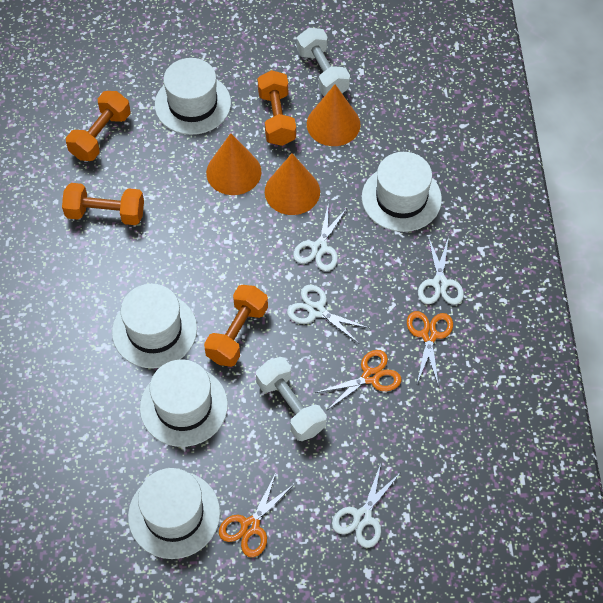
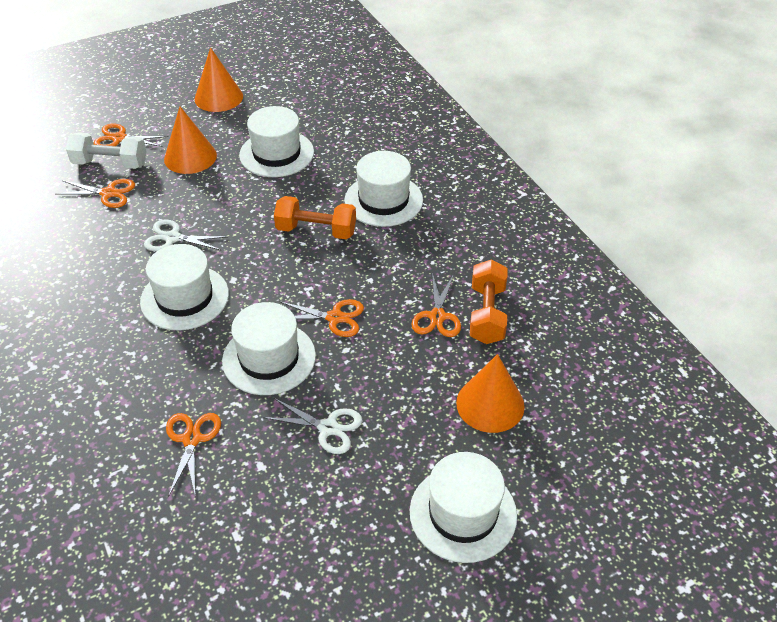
orange dumbbell: [62,183,144,225] [66,91,131,161] [204,285,268,367] [257,70,296,146] = 4 -> [274,196,356,239] [470,260,508,344] = 2
orange scissors: [219,473,294,557] [315,350,401,411] [407,311,453,387] = 3 -> [55,179,135,208] [93,123,169,147] [166,413,221,497] [279,299,364,337] [411,273,461,337] = 5
white dumbbell: [256,357,326,441] [297,28,350,96] = 2 -> [66,132,147,169] = 1
white scissors: [287,285,369,343] [293,202,348,271] [332,463,401,548] [418,236,464,305] = 4 -> [144,219,227,251] [263,398,362,454] = 2

